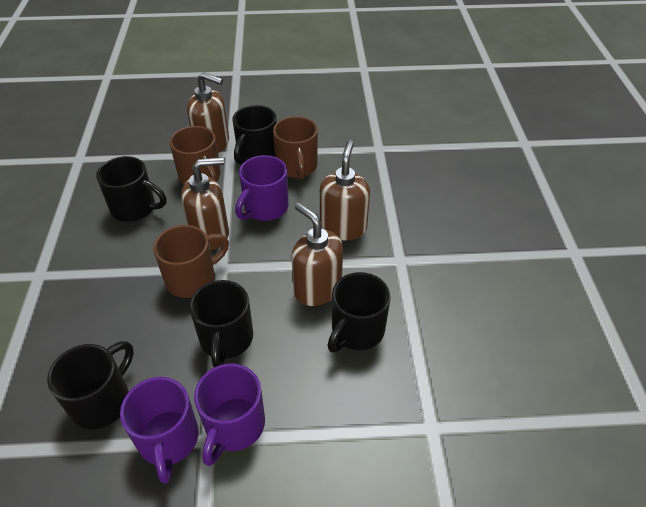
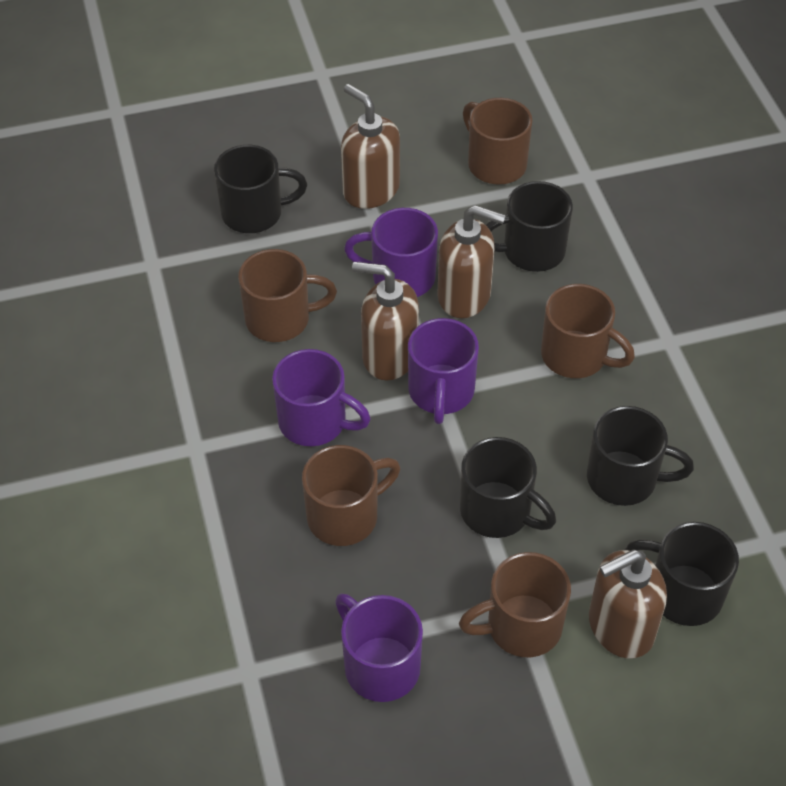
brown mug: [153,225,229,298] [170,126,221,185] [273,116,318,179] = 3 -> [238,249,337,342] [302,445,400,546] [459,552,571,657] [463,98,532,185] [541,284,635,378] = 5
purple mug: [120,377,199,484] [194,364,265,466] [235,155,289,221] = 3 -> [272,349,371,446] [335,594,423,702] [344,208,438,297] [408,318,479,424] = 4

